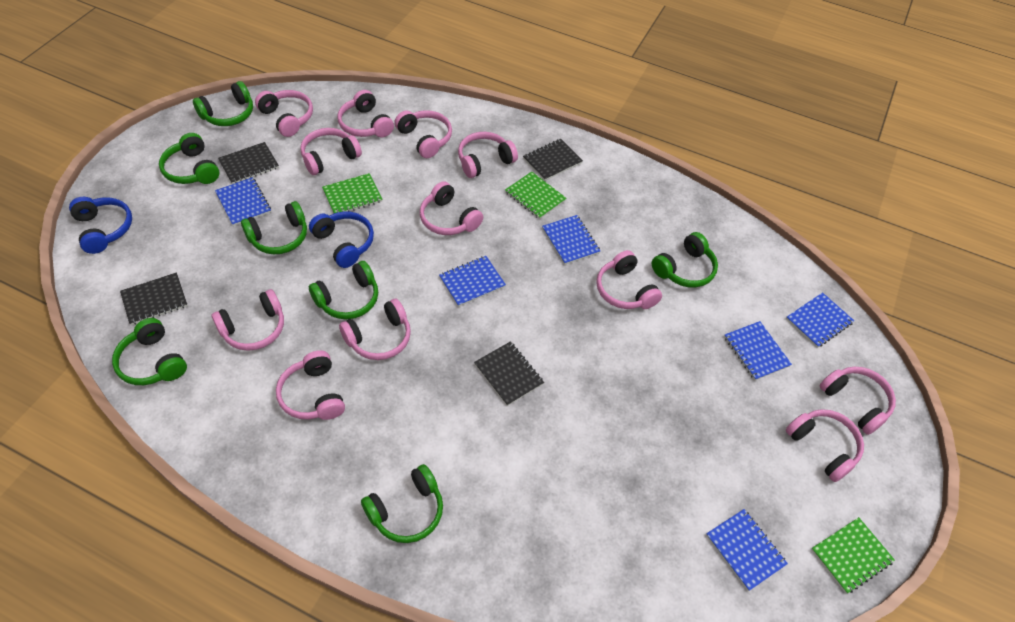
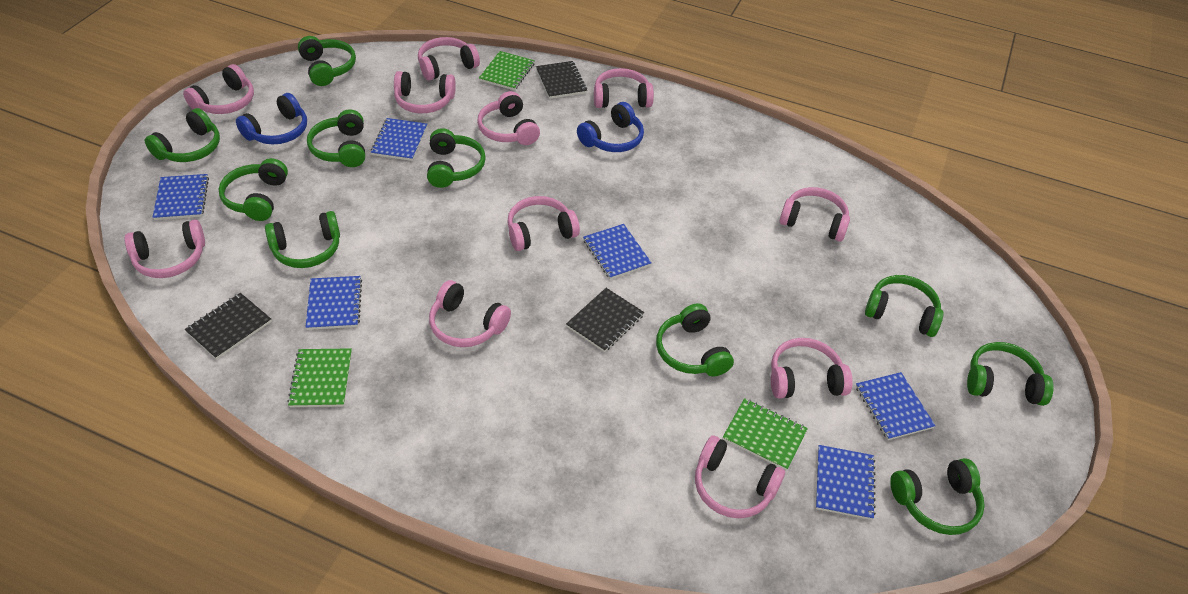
black notebook: [120,273,188,325] [218,142,279,184] [474,341,544,406] [523,139,583,181] = 4 -> [185,293,272,359] [536,61,587,99] [566,288,644,352] = 3
green headphones: [112,318,187,385] [159,133,219,184] [193,81,253,126] [241,201,307,254] [309,261,378,319] [361,464,443,543] [652,232,718,288] = 7 -> [145,108,220,162] [219,158,288,221] [265,211,340,268] [298,36,356,86] [307,110,365,167] [427,128,486,188] [656,303,734,376] [865,275,944,337] [890,458,985,535] [967,342,1054,406] = 10
pink headphones: [211,289,284,351] [255,90,313,137] [276,350,345,420] [300,128,362,175] [337,90,394,137] [339,299,411,360] [394,110,452,158] [420,181,483,235] [458,132,518,178] [596,250,662,309] [786,409,864,482] [820,367,896,435] = 12 -> [124,220,205,278] [183,64,254,114] [394,71,456,113] [418,37,480,81] [429,280,511,347] [477,91,540,145] [507,196,580,251] [594,68,654,108] [695,436,785,518] [771,338,853,398] [780,187,850,242] = 11

